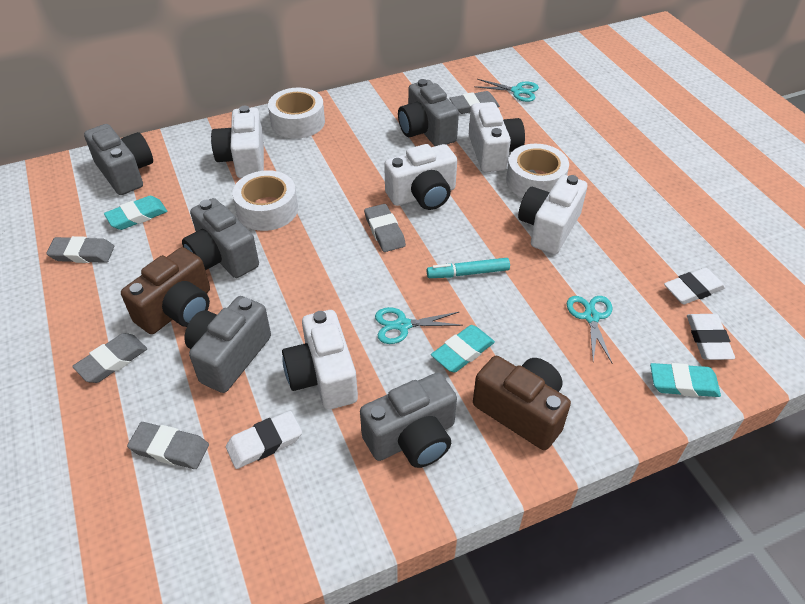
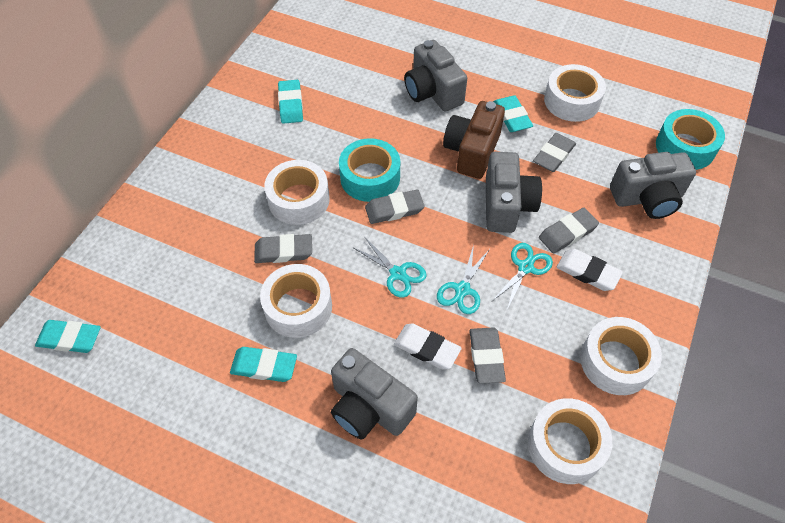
brown camera: [121,247,210,334] [473,356,571,450] = 2 -> [443,101,505,179] = 1
grey camera: [84,124,153,195] [182,198,259,278] [184,296,271,393] [360,373,457,468] [398,79,459,146] = 5 -> [331,348,418,440] [404,40,467,111] [486,152,542,233] [610,152,696,219] = 4
turquoise eraser: [104,196,167,230] [431,325,495,373] [650,363,721,397] = 3 -> [35,320,101,353] [230,347,297,382] [278,80,303,124] [493,96,533,132] = 4
turquoise marker: [427,258,510,278] = 1 -> none = 0
turquoise tape: none = 0 -> [339,138,400,202] [656,109,725,170] = 2
white camera: [211,106,264,178] [282,310,358,410] [384,144,457,210] [469,102,525,172] [518,175,587,254] = 5 -> none = 0
white eraser: [226,411,302,469] [664,268,726,304] [687,314,735,360] = 3 -> [394,323,462,370] [557,249,623,291] = 2
white tape: [232,170,298,231] [268,88,325,139] [506,144,569,198] = 3 -> [260,264,332,338] [264,160,330,225] [528,398,613,484] [544,64,606,122] [580,317,662,395] = 5

